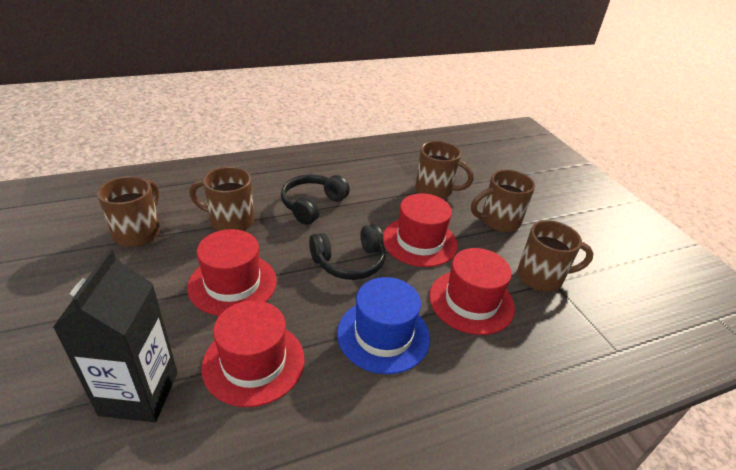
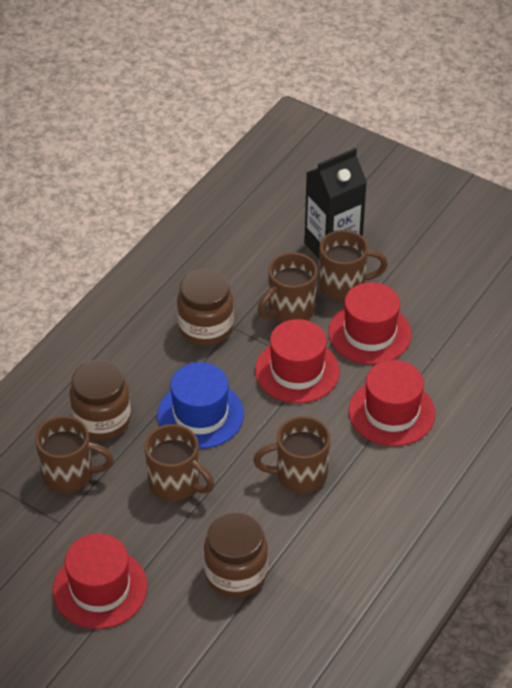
black headphones: [281,174,350,225] [309,224,385,280] = 2 -> none = 0
brown jar: none = 0 -> [70,360,131,440] [177,269,234,346] [204,512,268,598] = 3

